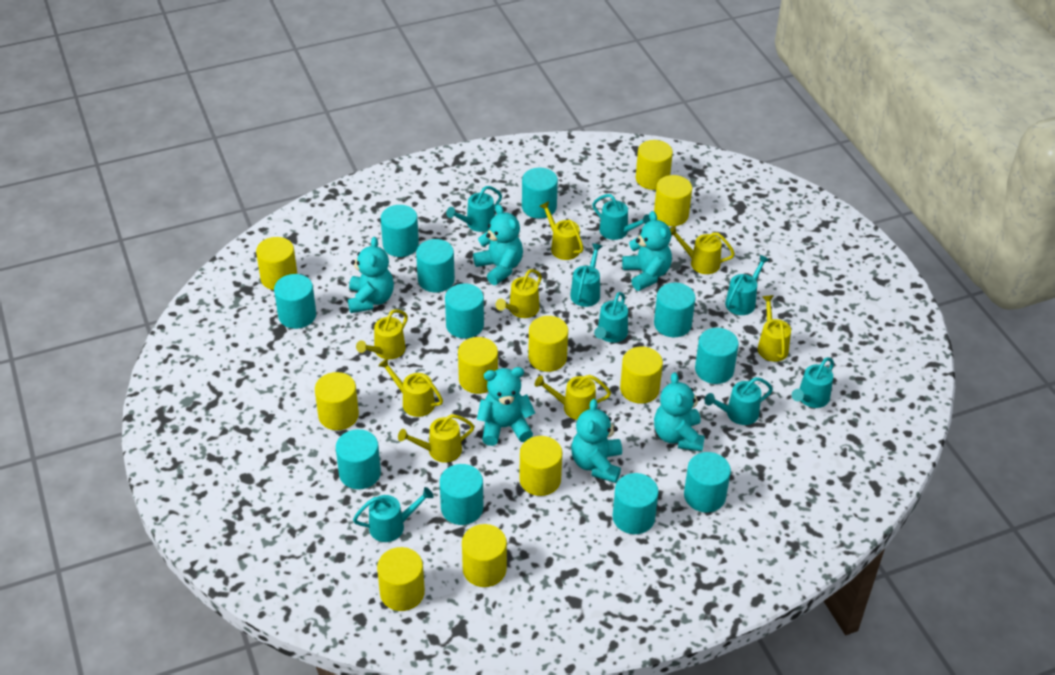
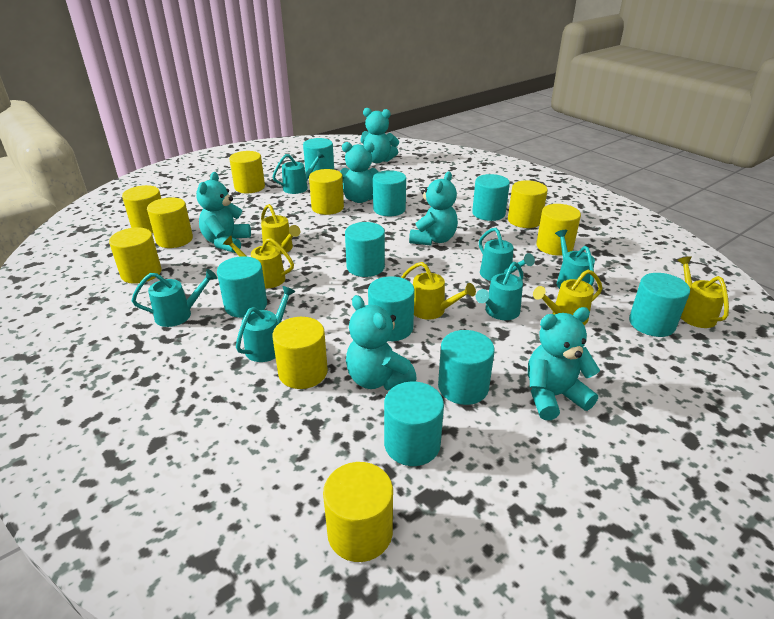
turquoise cylinder: [274,274,316,329] [336,429,381,489] [381,205,419,257] [416,239,455,292] [440,464,483,525] [445,283,484,339] [522,168,558,219] [613,473,659,534] [654,283,696,337] [684,452,731,512] [695,328,739,384] = 11 -> [217,256,267,318] [303,138,334,172] [345,222,385,277] [368,276,415,341] [373,170,406,216] [384,382,444,466] [438,330,495,405] [472,174,510,221] [629,273,690,337] = 9
turquoise watering can: [353,487,434,542] [446,186,502,232] [570,243,603,307] [592,194,650,240] [594,292,628,343] [705,377,773,425] [725,255,769,315] [792,357,834,408] = 8 -> [132,269,217,327] [236,286,296,362] [273,151,324,194] [476,262,523,320] [479,228,535,281] [555,230,595,289] = 6
yellow cylinder: [256,237,298,290] [315,372,359,430] [377,547,425,611] [458,337,498,394] [462,524,507,587] [519,436,562,496] [528,316,568,372] [620,346,663,404] [636,140,673,190] [654,175,692,226] = 10 -> [109,227,162,284] [122,185,161,233] [147,197,193,248] [229,151,265,193] [272,317,328,389] [309,169,344,215] [323,462,393,562] [508,180,548,228] [536,204,581,256] = 9
yellow watering can: [356,309,408,359] [378,358,443,417] [398,414,475,462] [496,269,542,318] [535,375,611,420] [540,201,584,260] [670,226,735,274] [758,295,791,362] = 8 -> [223,236,294,288] [261,204,300,254] [401,262,476,320] [533,269,602,325] [677,256,729,328] = 5

